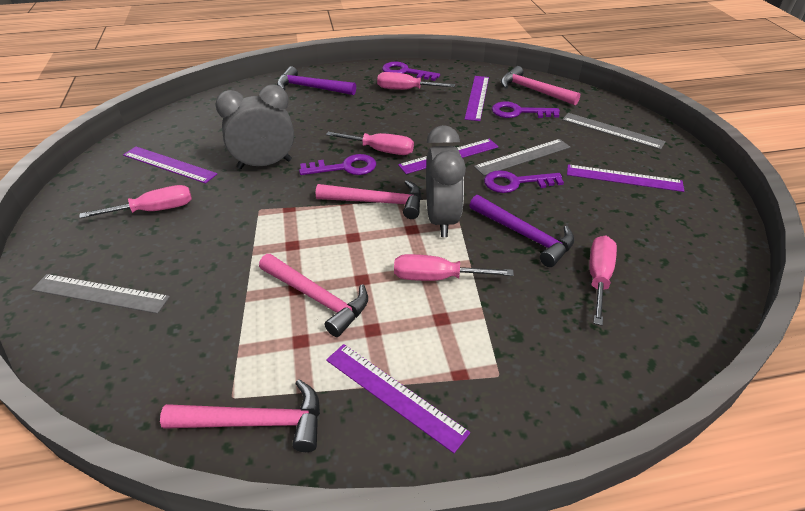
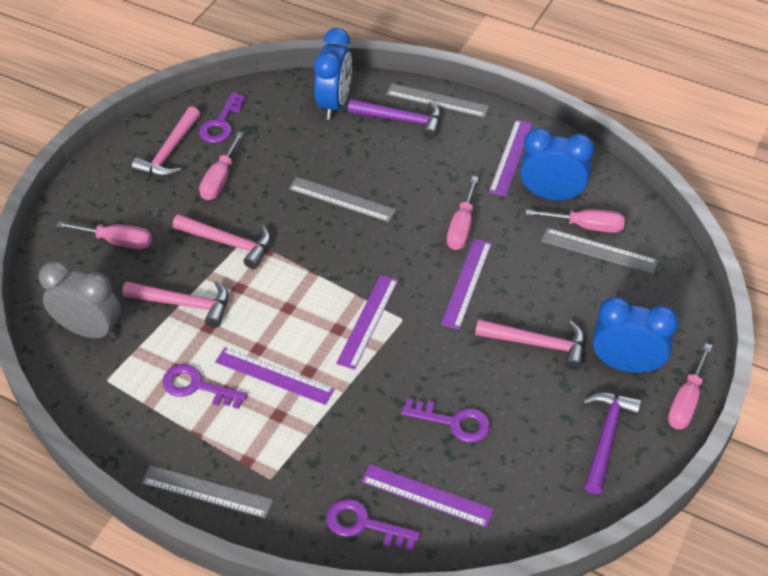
blue clock: none = 0 -> [314,28,352,120] [520,128,594,201] [593,297,678,373] = 3
grey clock: [215,85,294,169] [426,125,466,237] = 2 -> [39,261,121,340] = 1
grey ruler: [32,274,170,314] [474,139,570,176] [562,113,666,150] = 3 -> [141,465,273,518] [289,177,396,222] [386,83,489,118] [542,228,658,274] = 4

